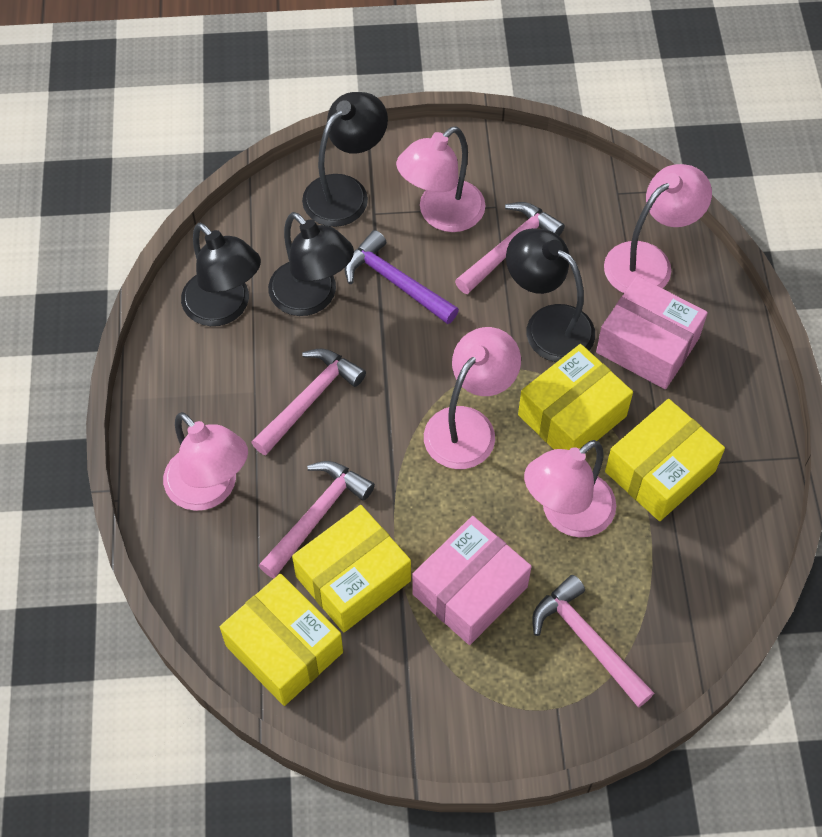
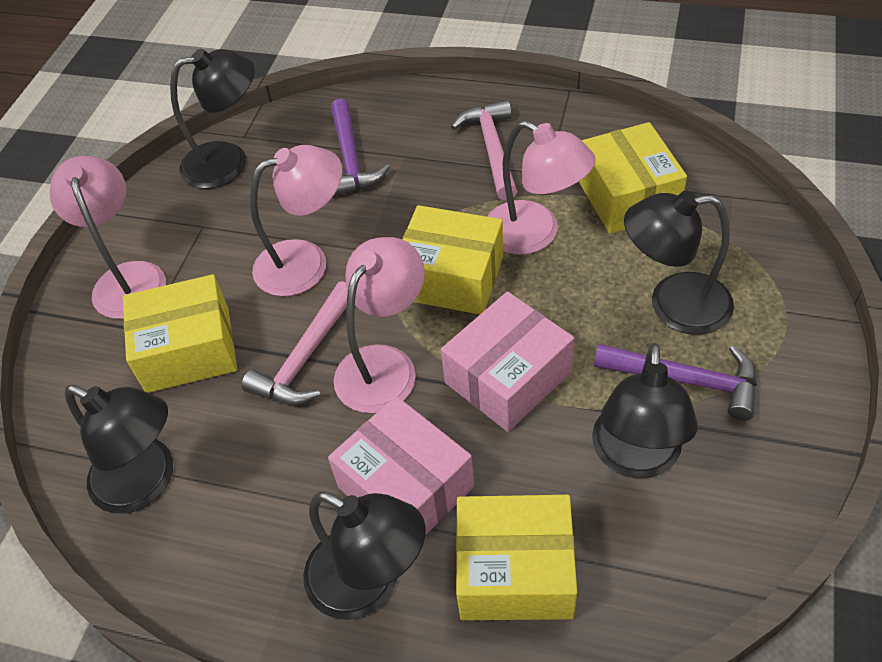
black lamp: [181,223,261,326] [268,212,354,316] [302,92,388,227] [506,228,595,362] = 4 -> [64,385,173,514] [170,49,255,189] [303,491,426,620] [592,343,698,479] [624,191,734,335] = 5
pink hammer: [251,349,366,455] [259,461,375,578] [455,202,565,294] [532,575,654,708] = 4 -> [242,281,348,405] [451,100,517,200] = 2
pink lamp: [163,412,248,511] [396,126,485,232] [424,327,521,469] [524,440,616,537] [604,164,712,293] = 5 -> [49,156,166,319] [250,145,343,296] [334,237,425,413] [487,120,596,255] = 4
purple hammer: [345,230,459,324] = 1 -> [331,99,390,197] [594,344,757,421] = 2

